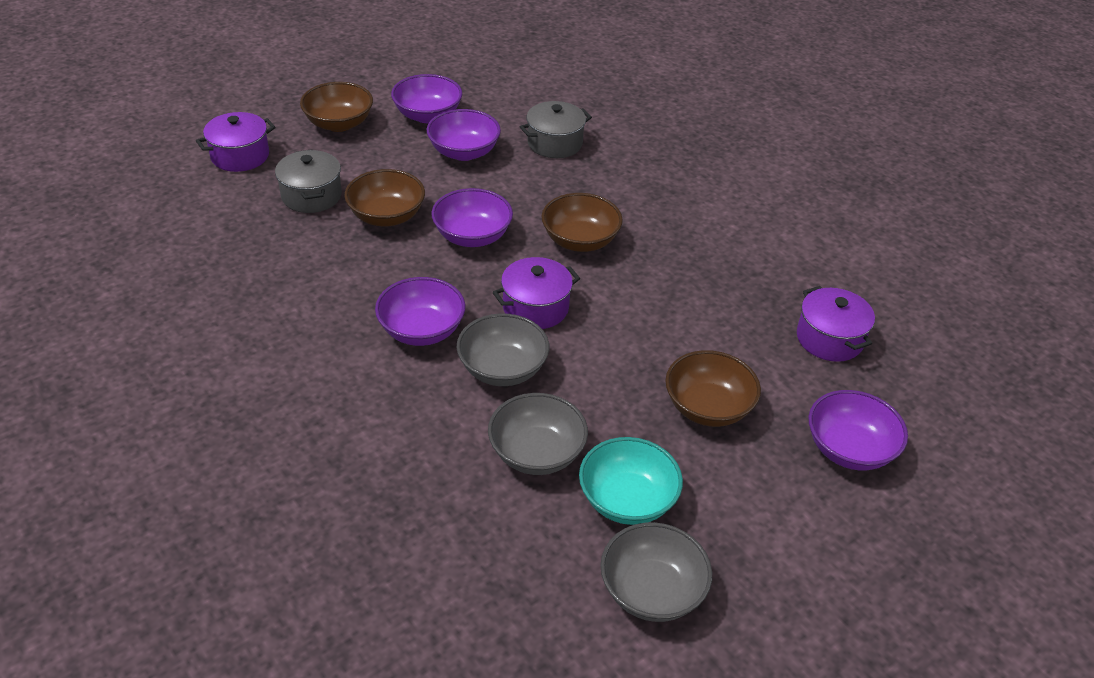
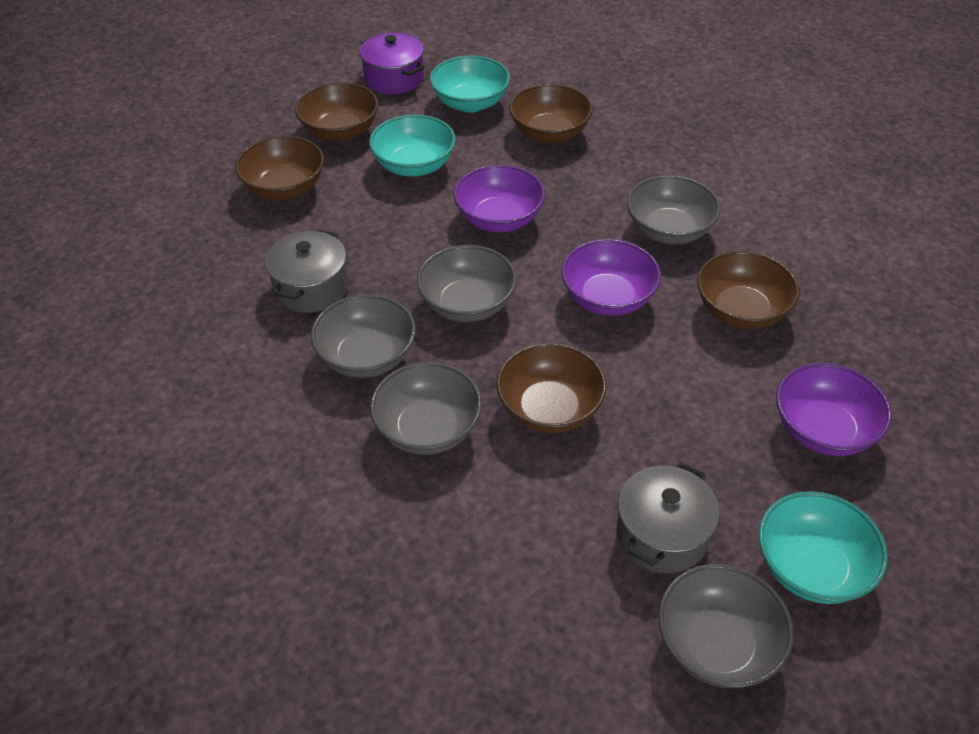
brown bowl: [300,82,373,132] [344,169,425,227] [542,193,623,252] [665,350,761,427] = 4 -> [235,136,324,200] [295,82,379,142] [496,343,607,433] [509,84,593,143] [697,251,800,329] = 5
grey bowl: [457,313,549,386] [488,393,588,475] [600,522,712,622] = 3 -> [311,294,416,378] [370,362,482,455] [417,245,517,322] [627,175,721,244] [658,564,794,688] = 5
purple bowl: [375,277,465,346] [391,74,462,123] [427,109,501,161] [431,188,513,247] [808,390,908,471] = 5 -> [454,164,545,232] [561,239,661,316] [776,363,892,456] = 3
purple pot: [196,112,275,172] [493,257,580,329] [797,286,875,362] = 3 -> [360,32,424,94] = 1
turquoise bowl: [579,437,683,525] = 1 -> [369,114,456,177] [430,55,510,113] [758,491,888,604] = 3

